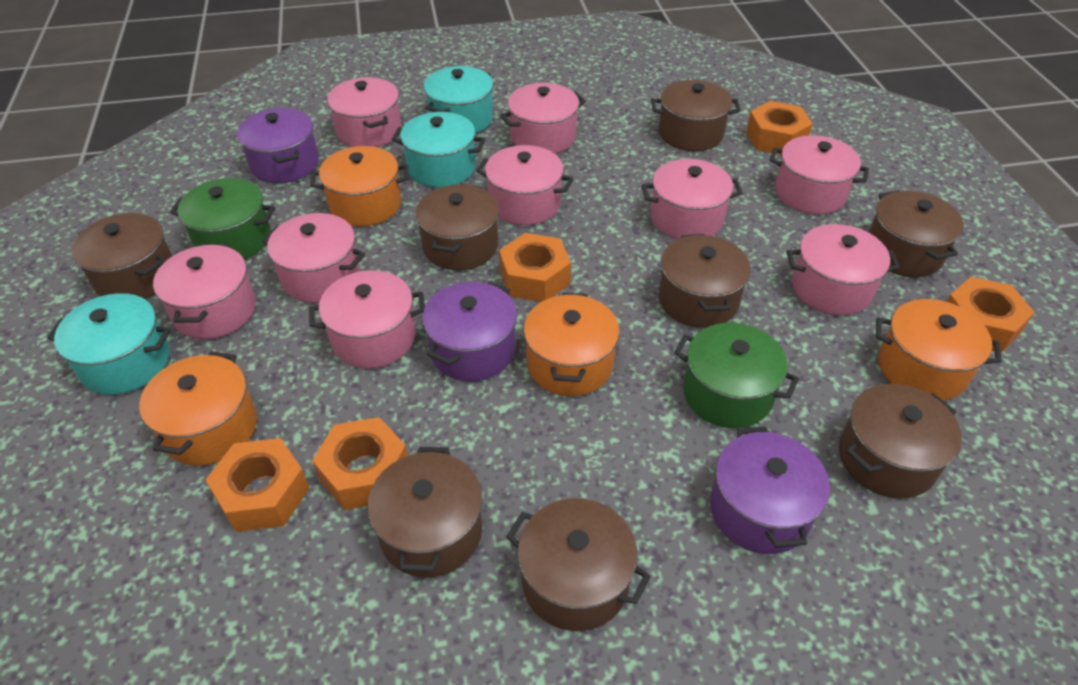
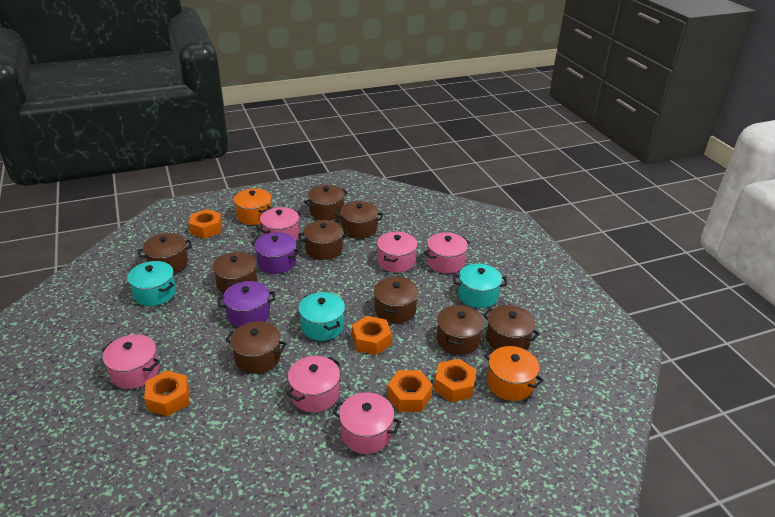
brown pot: [72,213,172,299] [367,447,482,578] [416,184,499,270] [506,498,651,631] [651,80,741,151] [658,234,751,328] [839,384,962,499] [868,190,964,277] = 8 -> [138,233,192,273] [212,252,257,294] [225,321,287,374] [298,220,349,260] [304,185,348,220] [335,201,383,239] [374,277,419,323] [437,305,484,355] [483,305,540,350] = 9
green pot: [170,178,275,259] [674,323,799,428] = 2 -> none = 0
orange pot: [139,351,257,466] [310,146,409,226] [524,292,620,396] [876,299,1002,401] = 4 -> [234,188,272,225] [484,346,544,401] = 2
pink pot: [153,244,256,339] [262,213,365,303] [309,270,425,369] [327,77,402,147] [476,145,573,226] [500,83,586,154] [641,159,743,239] [770,135,869,214] [786,224,900,316] = 9 -> [102,334,160,389] [258,207,301,241] [287,356,340,413] [333,392,401,454] [377,231,418,273] [424,232,470,273] = 6
purple pot: [237,108,319,183] [422,281,517,381] [710,427,830,554] = 3 -> [218,281,275,327] [251,232,300,274] = 2

